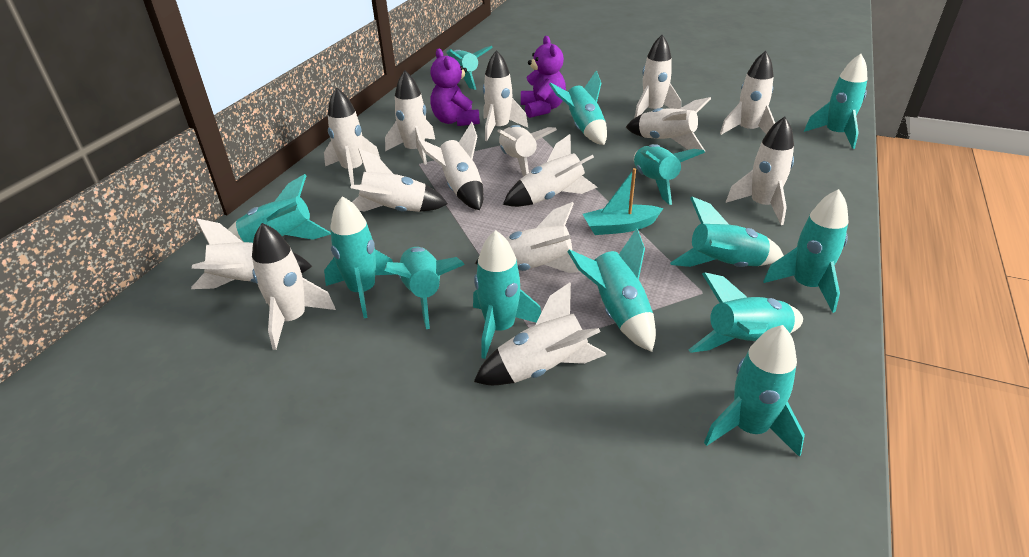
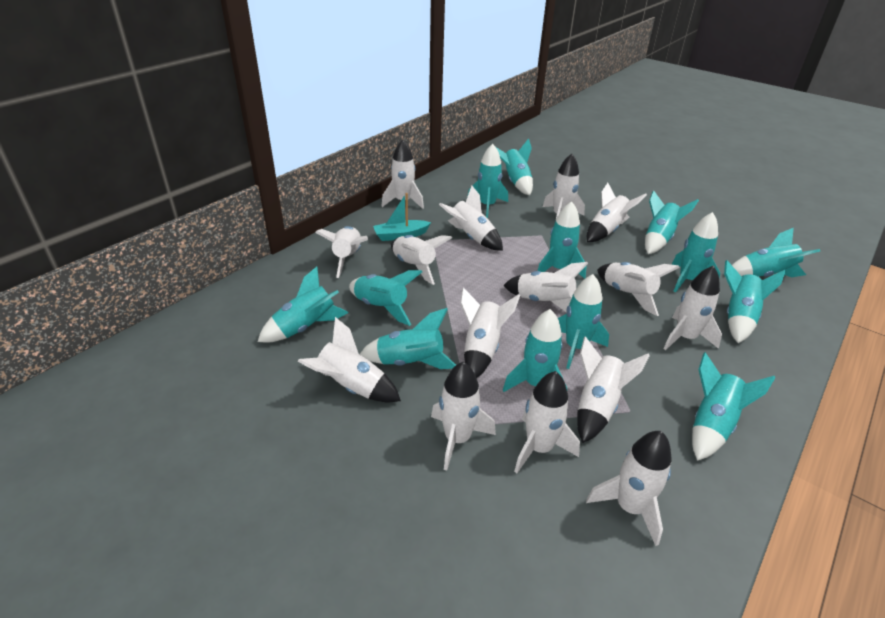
purple teddy bear: [430,49,480,126] [521,36,566,118] = 2 -> none = 0

